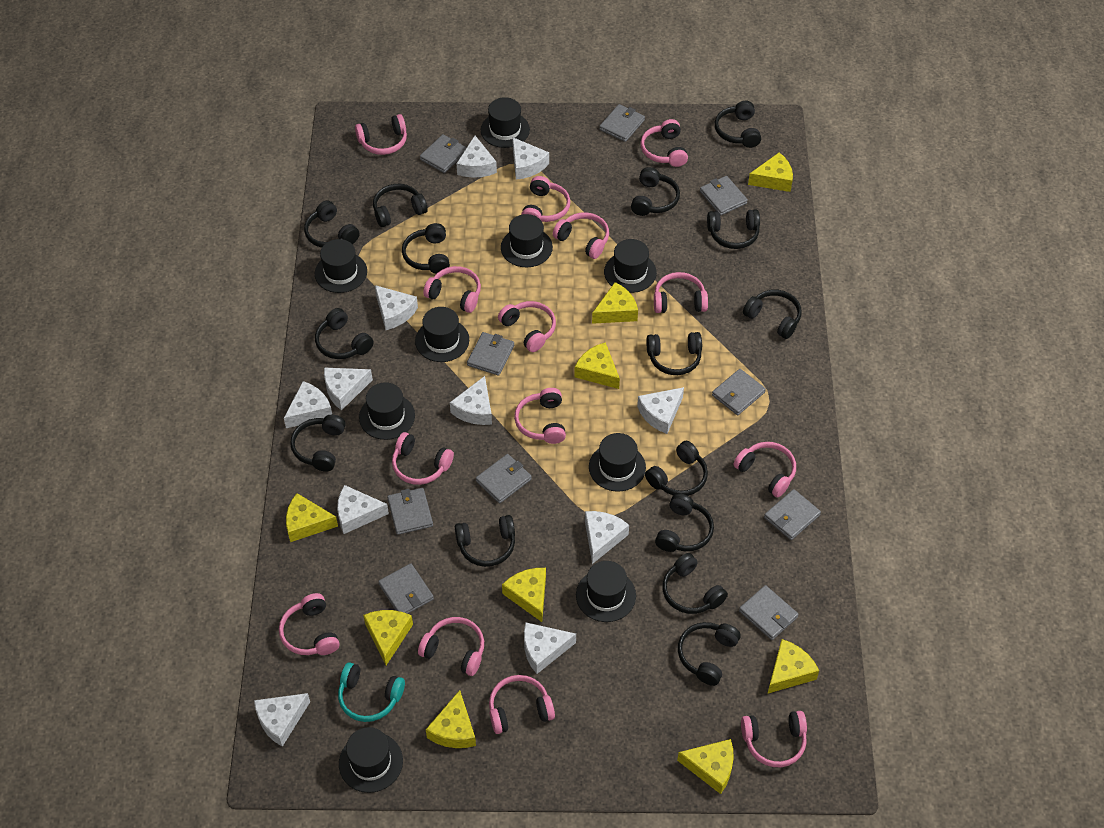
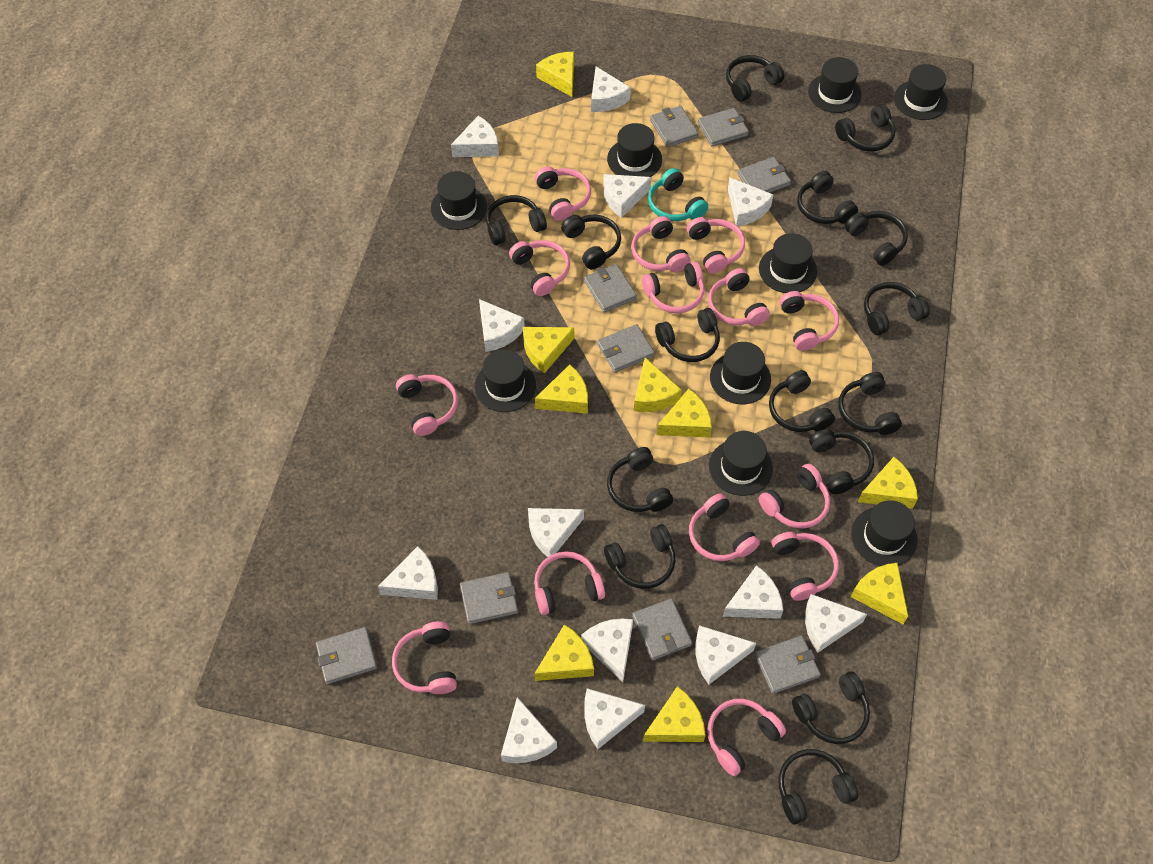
grey wallet: [378,563,434,614] [387,488,433,535] [420,134,467,173] [467,332,514,376] [476,454,532,503] [599,104,645,142] [700,176,748,215] [712,369,766,415] [739,585,799,640] [764,489,821,540] = 10 -> [316,627,377,684] [460,572,518,624] [584,264,637,312] [597,324,655,373] [632,599,692,660] [650,106,699,147] [698,108,749,146] [737,157,791,193] [755,636,821,694] = 9
white cheese: [254,693,310,747] [284,381,332,428] [324,368,373,410] [337,485,389,534] [375,285,418,330] [450,376,492,425] [456,136,497,178] [512,137,549,180] [524,622,576,674] [585,511,629,564] [637,387,684,434] = 11 -> [378,546,438,600] [451,116,499,157] [479,299,525,352] [501,697,557,763] [528,508,584,557] [581,618,633,682] [585,688,645,749] [591,66,631,112] [603,174,652,218] [695,625,756,685] [723,565,783,619] [728,177,773,226] [805,594,867,652] = 13

